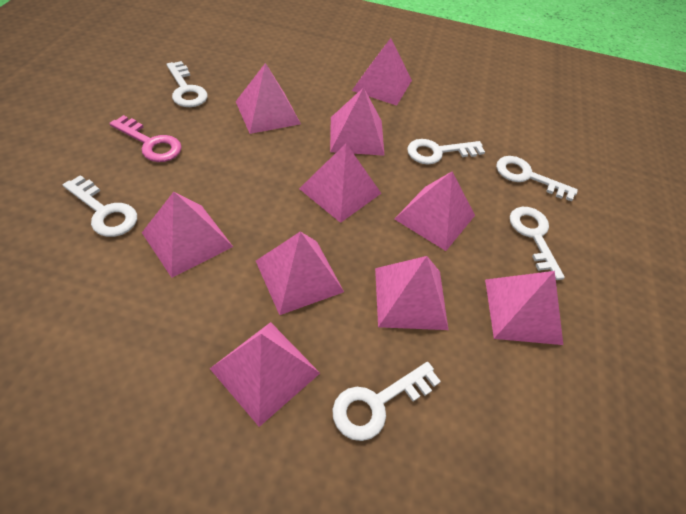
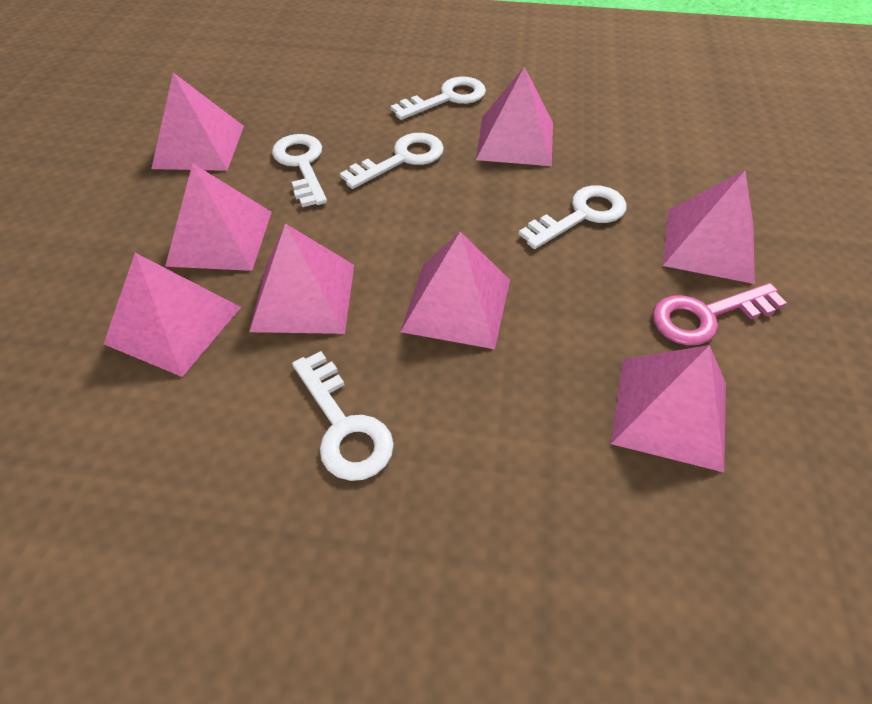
pink pyramid: [142,192,233,278] [210,322,320,427] [235,63,301,134] [256,231,344,315] [299,143,381,223] [330,87,385,156] [352,38,412,106] [375,256,448,330] [395,172,475,251] [485,271,563,345] = 10 -> [104,253,241,377] [151,73,244,171] [165,163,272,271] [249,223,354,334] [400,232,510,349] [476,67,553,166] [611,345,726,472] [663,170,755,284] = 8
white key: [63,175,137,237] [166,61,208,107] [332,362,441,441] [407,139,485,165] [496,156,578,202] [510,207,565,280] = 6 -> [272,134,327,207] [292,351,394,481] [340,133,444,189] [391,77,486,120] [519,185,626,249] = 5

